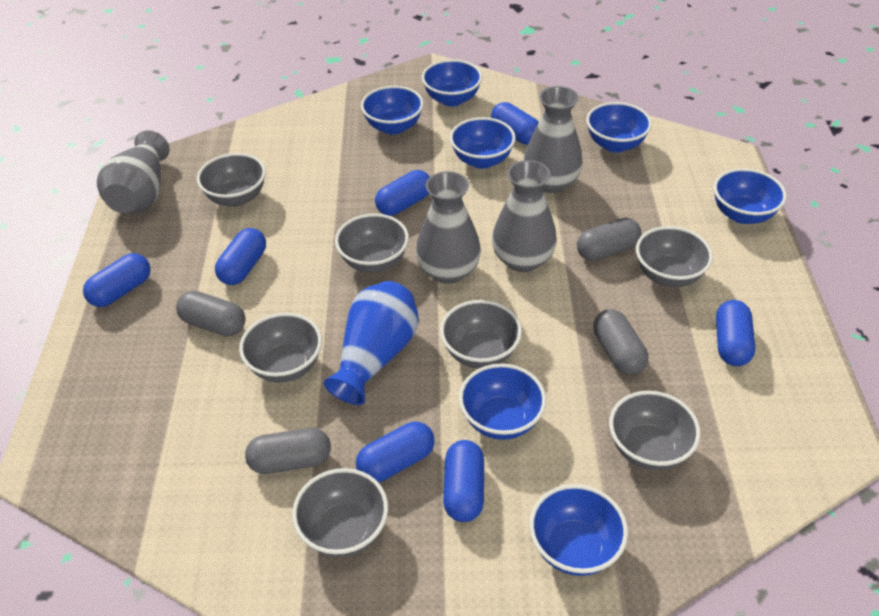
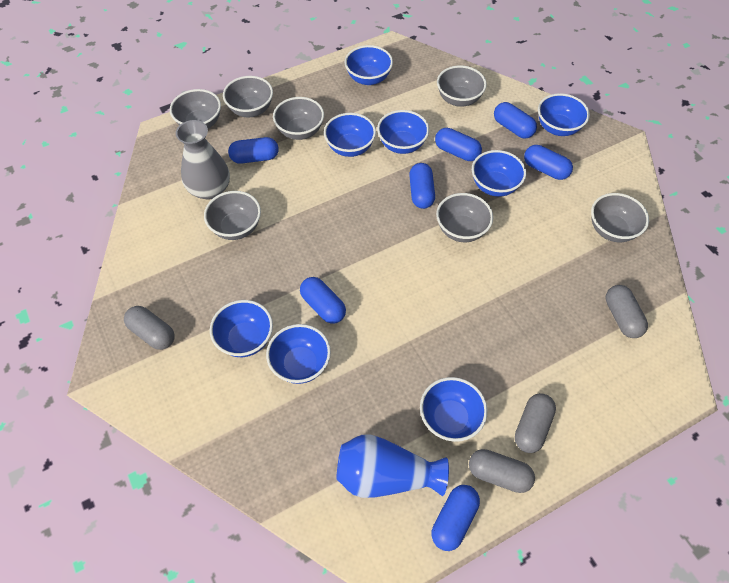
blue bowl: [361,86,424,135] [422,59,483,107] [450,117,516,169] [459,363,546,440] [529,484,628,576] [586,102,652,153] [714,168,787,224] = 7 -> [210,300,273,357] [266,324,331,384] [324,113,376,157] [345,45,393,85] [377,110,429,154] [420,377,488,442] [472,150,526,197] [538,93,590,136] = 8
grey vase: [97,130,170,214] [416,171,481,284] [492,160,557,272] [523,86,583,193] = 4 -> [176,120,230,199] = 1

